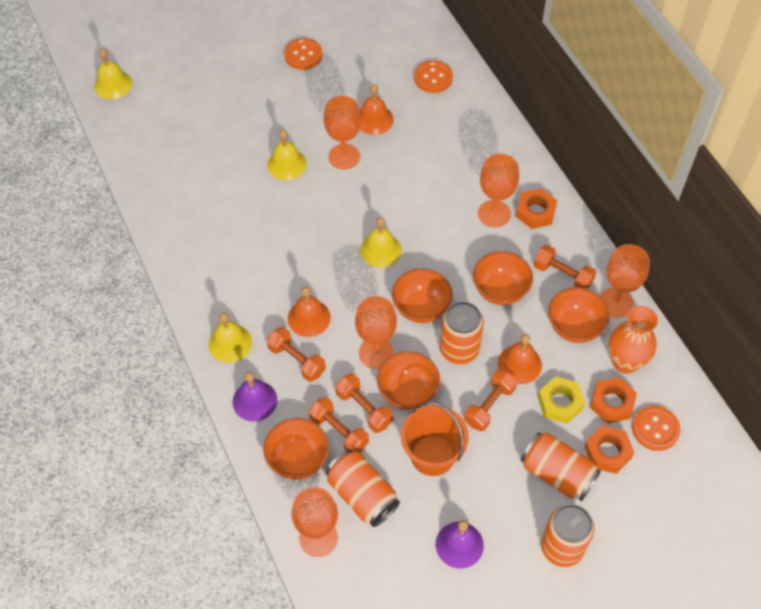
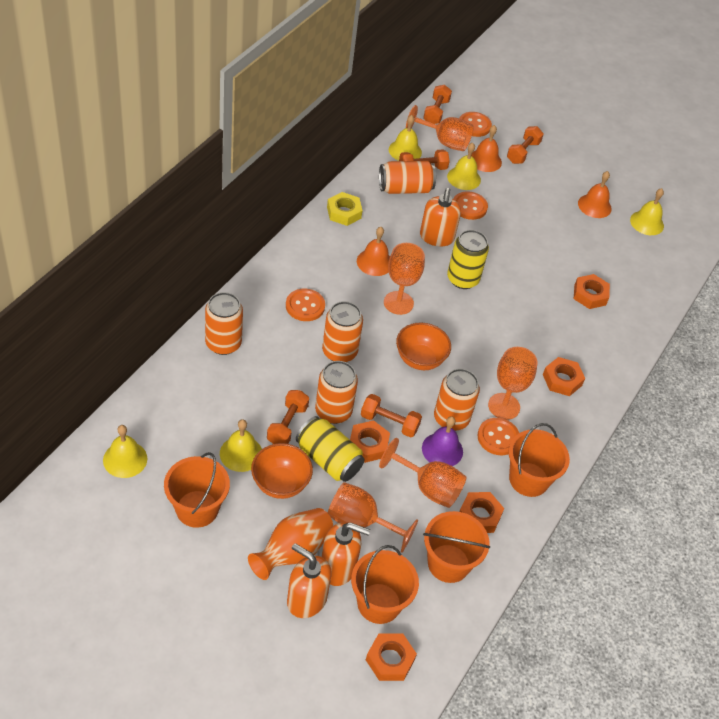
orange bowl: [263,418,329,480] [377,351,440,410] [392,268,453,323] [473,251,533,305] [548,287,610,343] = 5 -> [251,443,313,499] [396,322,451,370] = 2
orange bucket: [401,402,469,476] = 1 -> [164,452,230,528] [351,545,419,624] [423,511,490,583] [508,423,570,497] = 4
orange button: [284,38,323,70] [414,60,453,93] [632,406,680,451] = 3 -> [286,289,325,321] [453,191,488,220] [459,112,492,137] [477,418,519,455] = 4
orange can: [326,450,400,527] [440,301,484,364] [521,432,601,501] [541,504,594,567] = 4 -> [205,292,243,355] [315,361,358,424] [322,301,363,362] [379,161,436,194] [434,369,480,431] = 5
orange nut: [516,188,557,229] [584,425,634,474] [590,377,637,423] = 3 -> [350,420,390,463] [366,633,417,681] [459,492,504,533] [543,357,585,396] [574,274,610,309] = 5
orange soap dispenser: none = 0 -> [287,543,332,618] [321,522,370,586] [420,188,461,247] = 3
purple bell: [233,372,277,421] [436,520,484,568] = 2 -> [422,416,463,466] = 1
yellow bell: [94,49,132,99] [209,313,252,363] [267,130,307,181] [360,217,401,268] = 4 -> [103,425,147,478] [220,419,262,472] [389,115,422,161] [447,142,481,190] [630,188,664,235] = 5
yellow can: none = 0 -> [296,416,365,482] [447,230,489,289] = 2

